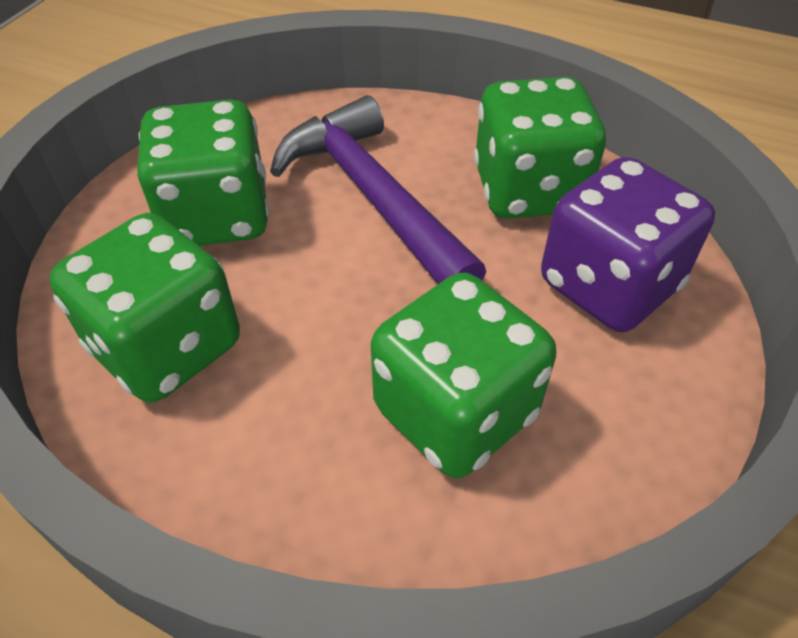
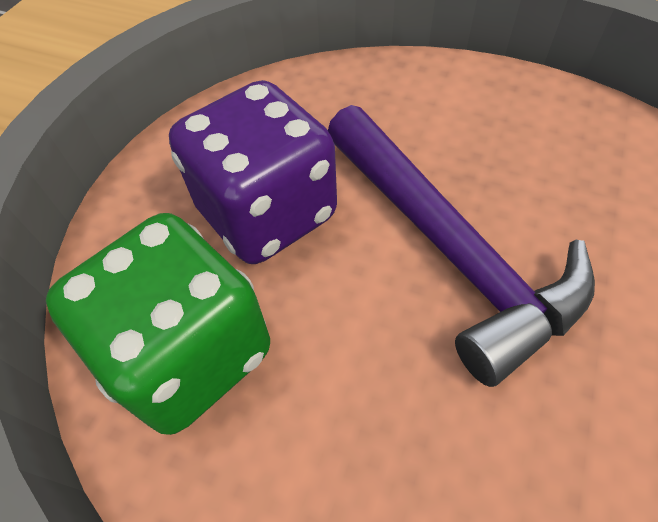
green dice: [49,213,240,403] [137,100,269,246] [371,273,556,478] [474,77,606,219] = 4 -> [46,213,270,435] = 1

